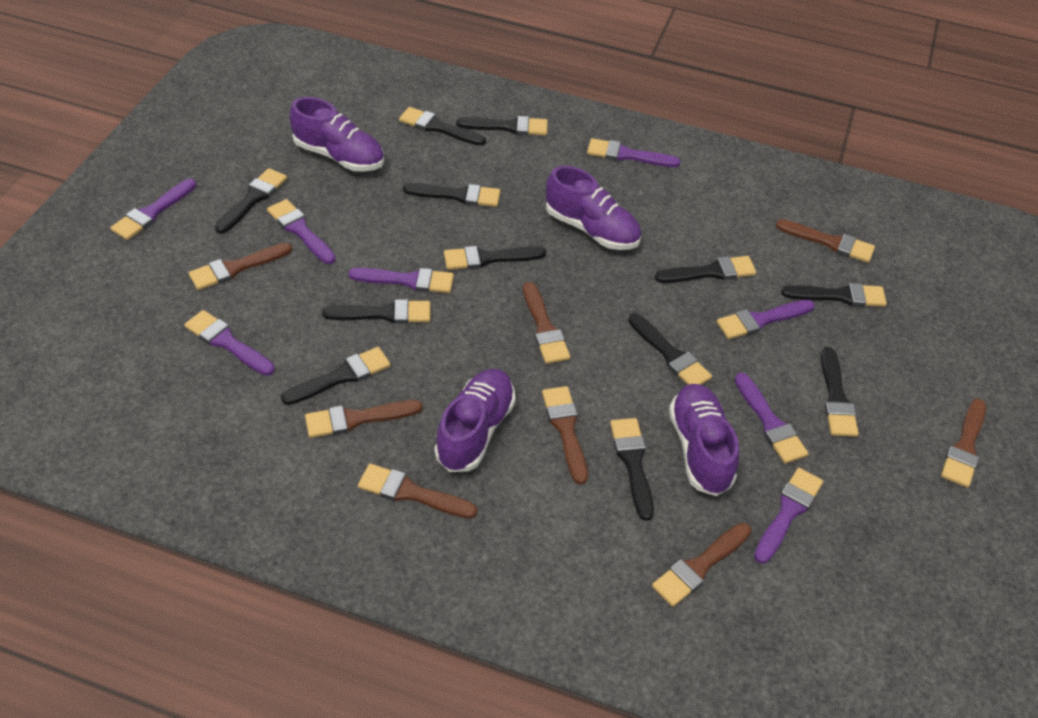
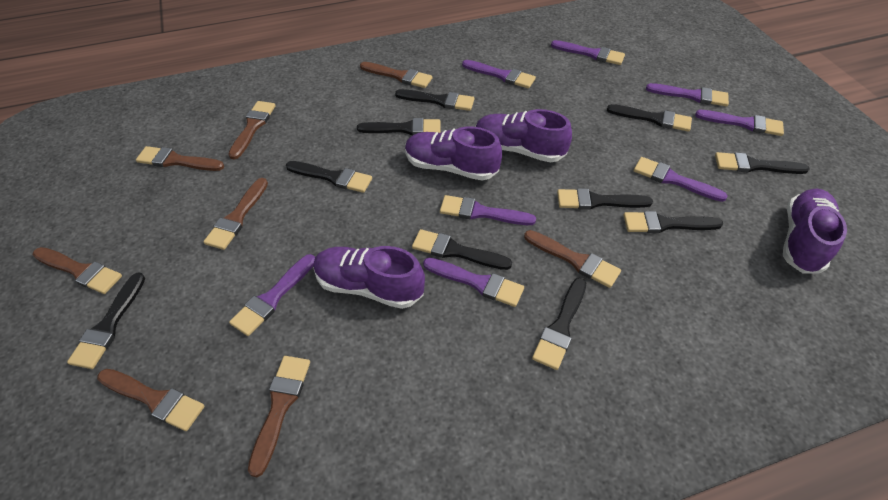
black brush: [215,168,287,234] [281,347,391,405] [322,299,430,324] [399,107,486,146] [403,183,500,207] [444,246,546,270] [456,116,548,136] [610,418,654,521] [628,313,712,385] [655,256,756,283] [781,283,887,307] [821,347,859,437] = 12 -> [67,272,145,369] [286,161,372,193] [357,118,441,136] [395,89,475,111] [412,229,512,270] [532,278,586,370] [557,188,653,210] [607,104,692,132] [623,211,723,233] [715,152,809,174] = 10

